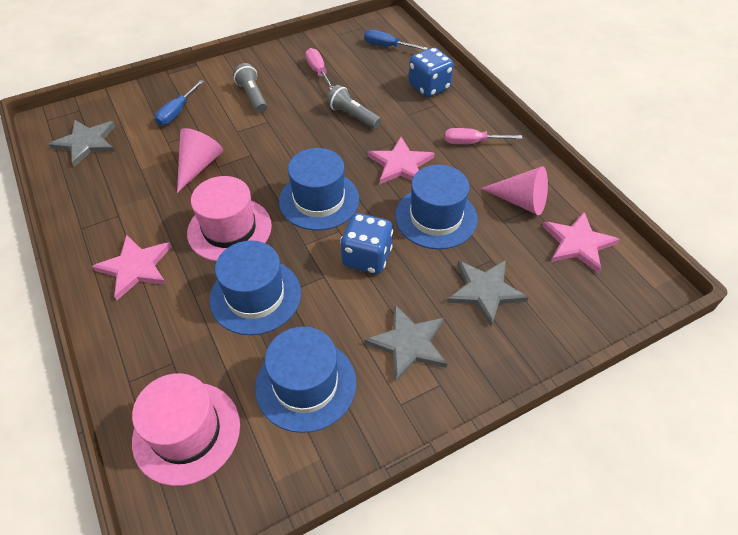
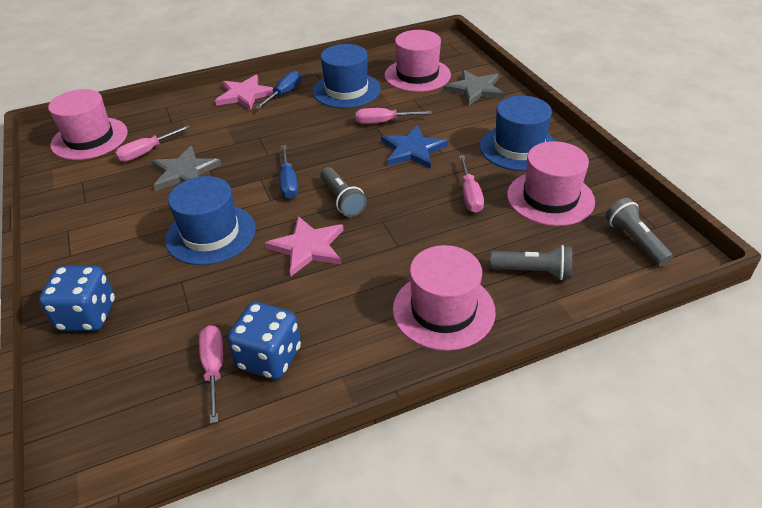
blue hat: [209,240,301,335] [255,327,356,433] [279,148,359,230] [395,165,477,249] = 4 -> [165,176,256,265] [313,44,381,108] [480,96,555,171] = 3
blue star: none = 0 -> [381,125,448,169] = 1
grey flashlight: [233,63,267,113] [326,85,381,129] = 2 -> [320,167,367,217] [490,245,572,280] [606,198,673,267] = 3
grey star: [48,120,115,167] [364,305,447,382] [447,260,529,326] = 3 -> [152,146,222,191] [443,70,504,106] = 2
pink cone: [177,128,223,193] [481,166,548,215] = 2 -> none = 0
pink hat: [132,373,240,486] [187,176,272,261] = 2 -> [48,89,128,160] [385,30,451,92] [393,245,496,351] [507,141,595,226] = 4
pink screwdriver: [305,48,334,90] [445,128,523,144] = 2 -> [115,125,191,162] [199,325,223,424] [356,108,432,124] [459,155,484,213] = 4
pink star: [92,235,172,300] [368,137,435,184] [543,212,620,273] = 3 -> [215,75,273,111] [265,216,344,276] = 2

